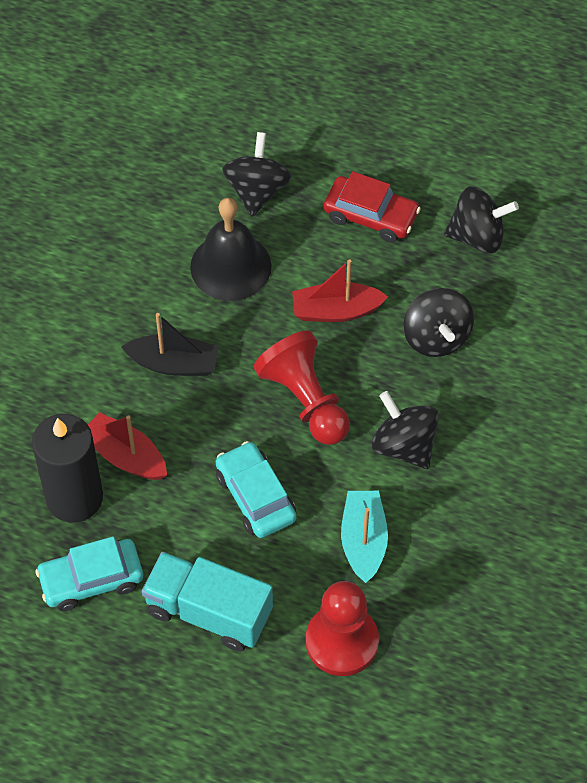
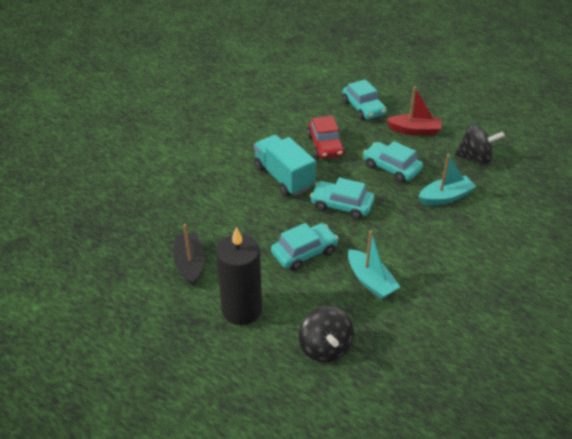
black bell: [190,198,271,301] = 1 -> none = 0
black spinning top: [222,132,291,217] [372,391,439,469] [403,288,474,357] [444,186,519,253] = 4 -> [299,306,354,362] [455,124,505,165] = 2
red boat: [88,412,167,480] [292,259,388,322] = 2 -> [386,86,442,136] = 1
red pawn: [253,330,350,445] [306,581,379,676] = 2 -> none = 0
turquoise boat: [341,491,388,583] = 1 -> [348,230,400,299] [419,154,476,206] = 2
turquoise car: [35,536,143,611] [216,441,296,538] = 2 -> [271,223,338,271] [310,177,374,220] [342,79,387,120] [363,141,423,183] = 4

